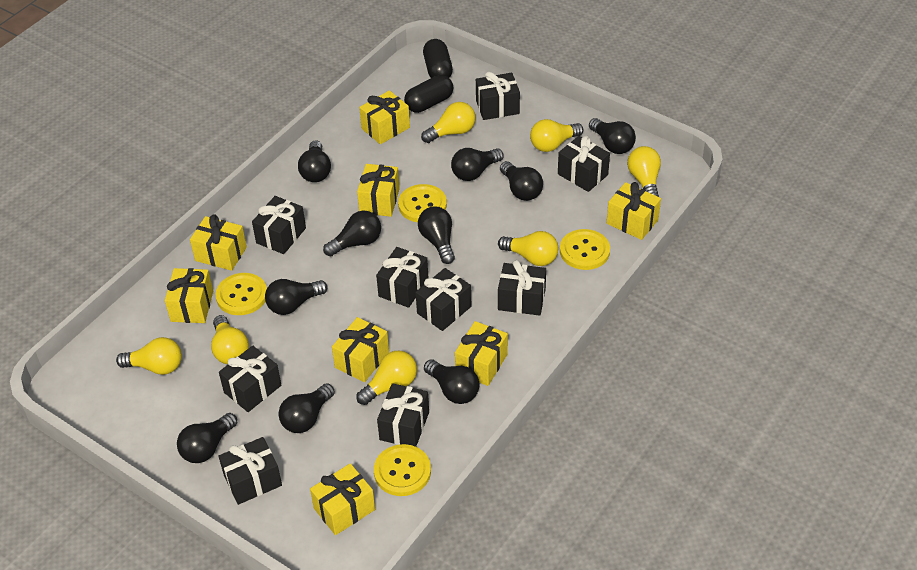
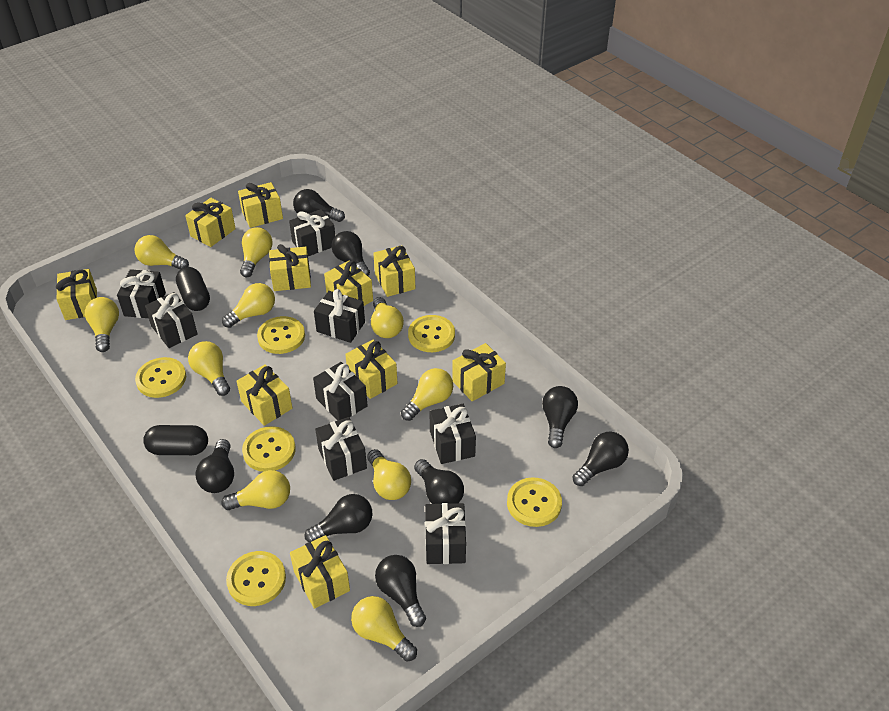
black gift: [219,345,281,412] [219,437,282,505] [252,196,306,254] [376,247,428,308] [377,383,429,447] [415,268,472,331] [476,72,520,120] [498,260,546,316] [558,136,610,192] = 9 -> [117,269,166,318] [145,292,198,348] [289,209,335,256] [313,362,368,421] [314,289,365,343] [315,417,367,481] [425,503,466,564] [429,404,476,464] = 8
black light bulb: [177,413,237,463] [265,279,328,315] [278,383,335,433] [298,140,331,182] [323,211,381,257] [418,206,455,264] [424,359,480,404] [451,148,504,181] [500,161,543,201] [589,118,636,154] = 10 -> [195,439,234,493] [293,189,345,222] [305,494,372,542] [331,231,370,276] [375,555,426,627] [414,459,464,504] [542,386,578,448] [573,432,629,486] = 8
yellow button: [215,273,267,315] [374,444,431,496] [398,184,447,222] [560,229,610,270] = 4 -> [135,357,186,398] [226,551,286,606] [242,426,296,472] [257,316,305,354] [408,315,455,352] [507,477,562,527] = 6
yellow gift: [165,268,213,323] [190,214,247,271] [310,463,375,535] [332,317,389,382] [357,164,400,217] [359,90,410,144] [455,321,508,386] [607,182,661,240] = 8 -> [56,269,97,320] [185,198,236,247] [236,364,292,426] [238,182,283,228] [269,244,311,291] [290,535,350,609] [324,260,373,306] [345,340,398,399] [373,245,415,297] [452,343,506,401] = 10
yellow light bulb: [116,337,182,375] [211,315,249,364] [356,351,417,405] [421,102,476,143] [498,231,558,266] [530,119,583,152] [627,146,661,197] = 7 -> [85,297,119,352] [134,235,189,270] [188,341,230,396] [221,470,290,510] [222,283,275,328] [240,227,273,277] [351,596,417,662] [367,449,411,500] [371,297,404,338] [401,368,453,421] = 10

